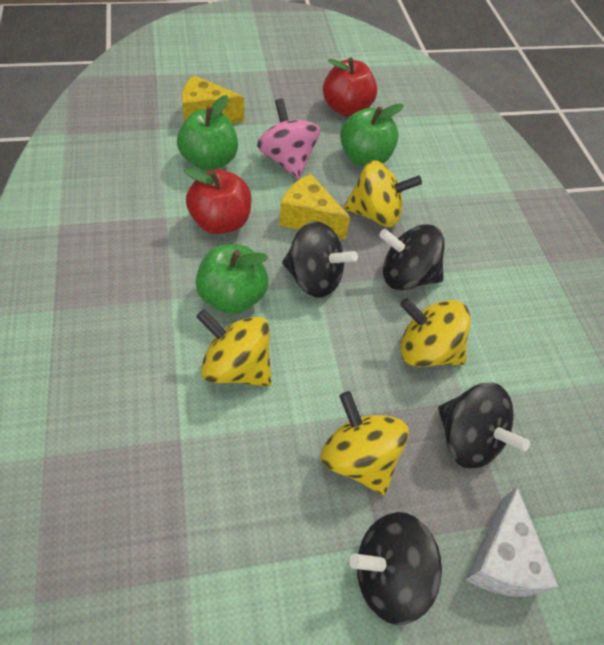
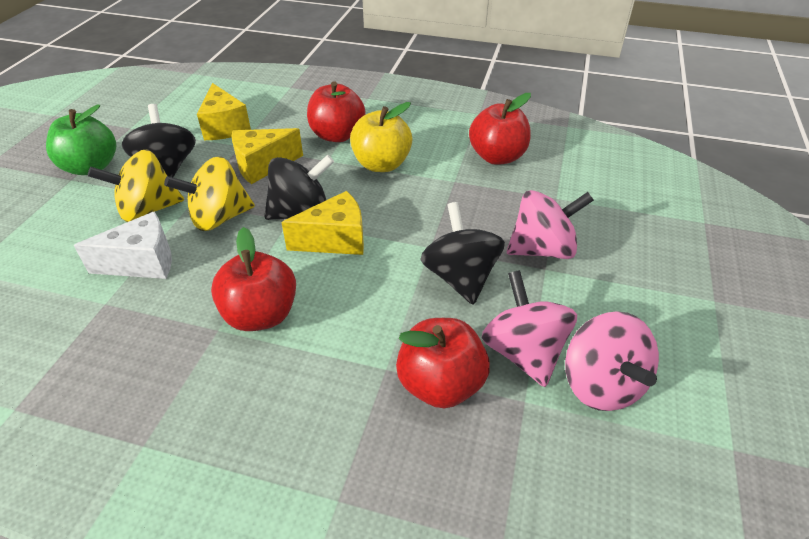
black spinning top: [282,221,358,298] [349,512,442,625] [379,224,445,290] [438,383,530,469] = 4 -> [122,104,196,177] [265,155,334,220] [420,202,505,305] = 3
green apple: [177,95,238,171] [196,244,268,314] [340,103,404,167] = 3 -> [46,104,116,175] = 1
pink spinning top: [257,99,320,179] = 1 -> [482,270,577,387] [507,190,594,259] [565,311,659,411] = 3
red apple: [183,167,252,234] [323,57,377,116] = 2 -> [211,227,296,331] [307,81,365,142] [396,318,490,408] [469,93,531,165] = 4
yellow apple: none = 0 -> [350,102,412,172] = 1
yellow cheese: [182,75,244,123] [279,174,350,240] = 2 -> [197,83,251,140] [231,128,303,184] [281,191,364,255] = 3
yellow spinning top: [196,309,272,387] [321,391,409,495] [344,160,422,227] [400,298,471,367] = 4 -> [88,150,184,222] [164,157,255,231] = 2

